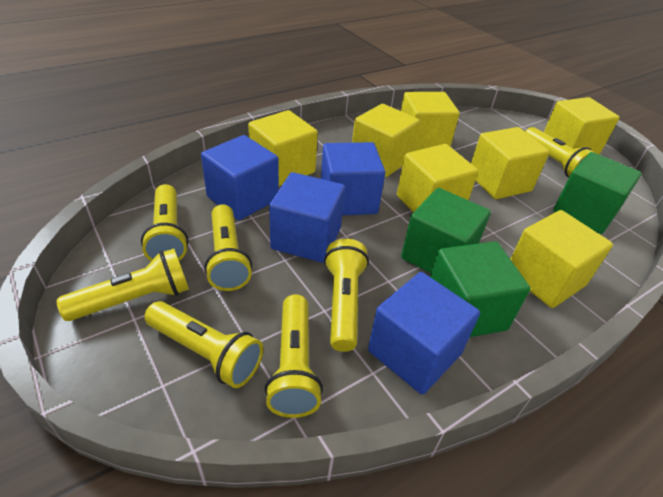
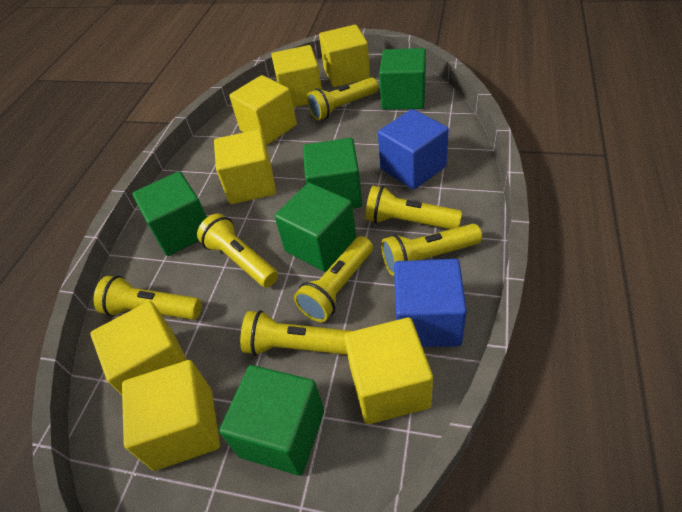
blue cube: [201,135,279,220] [269,172,345,263] [321,142,385,215] [368,272,480,394] = 4 -> [378,109,449,190] [394,259,467,347] = 2
green cube: [401,188,491,273] [430,241,530,337] [553,152,642,234] = 3 -> [132,172,207,256] [219,365,324,476] [275,183,356,272] [303,138,363,208] [379,48,426,110] = 5

